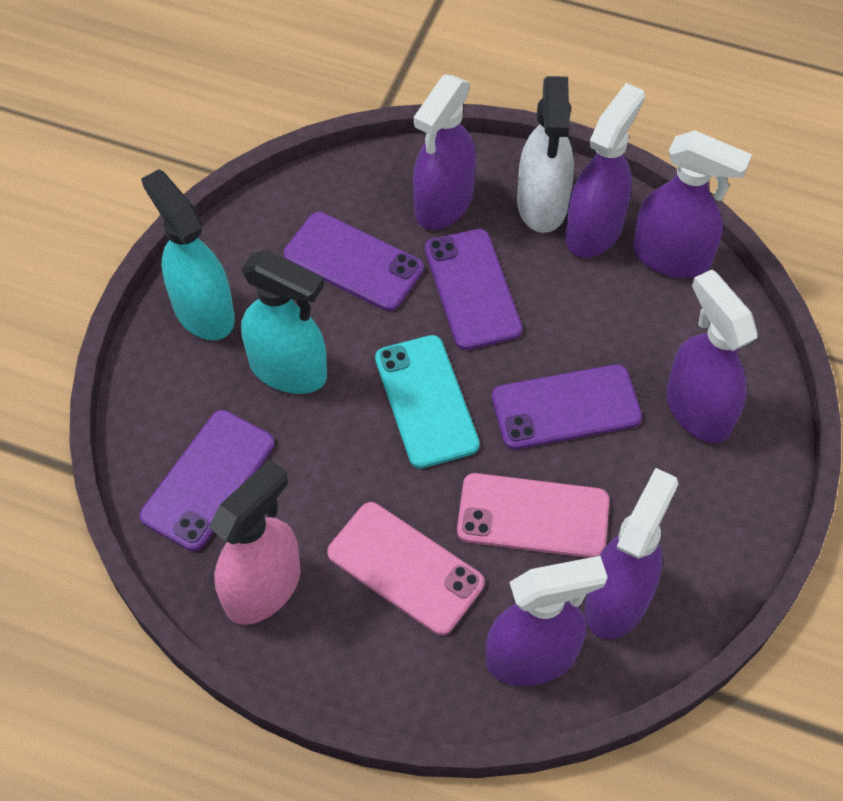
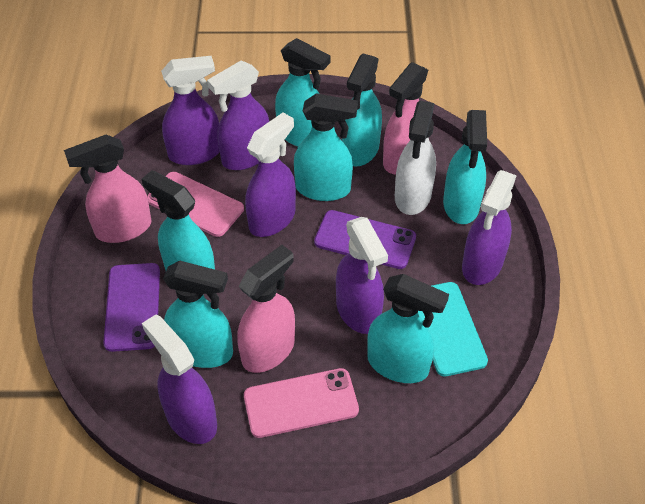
pink spray bottle: [209,459,301,625] = 1 -> [64,135,152,243] [237,245,295,373] [383,62,428,174] = 3
purple phone: [139,410,275,551] [283,212,424,311] [425,229,522,350] [492,364,642,450] = 4 -> [103,263,160,352] [314,210,416,269] = 2
turquoise spray bottle: [141,169,235,340] [241,250,327,394] = 2 -> [141,170,215,270] [163,261,233,368] [275,38,331,147] [294,93,358,201] [342,54,382,167] [367,274,449,383] [443,110,487,224] = 7

